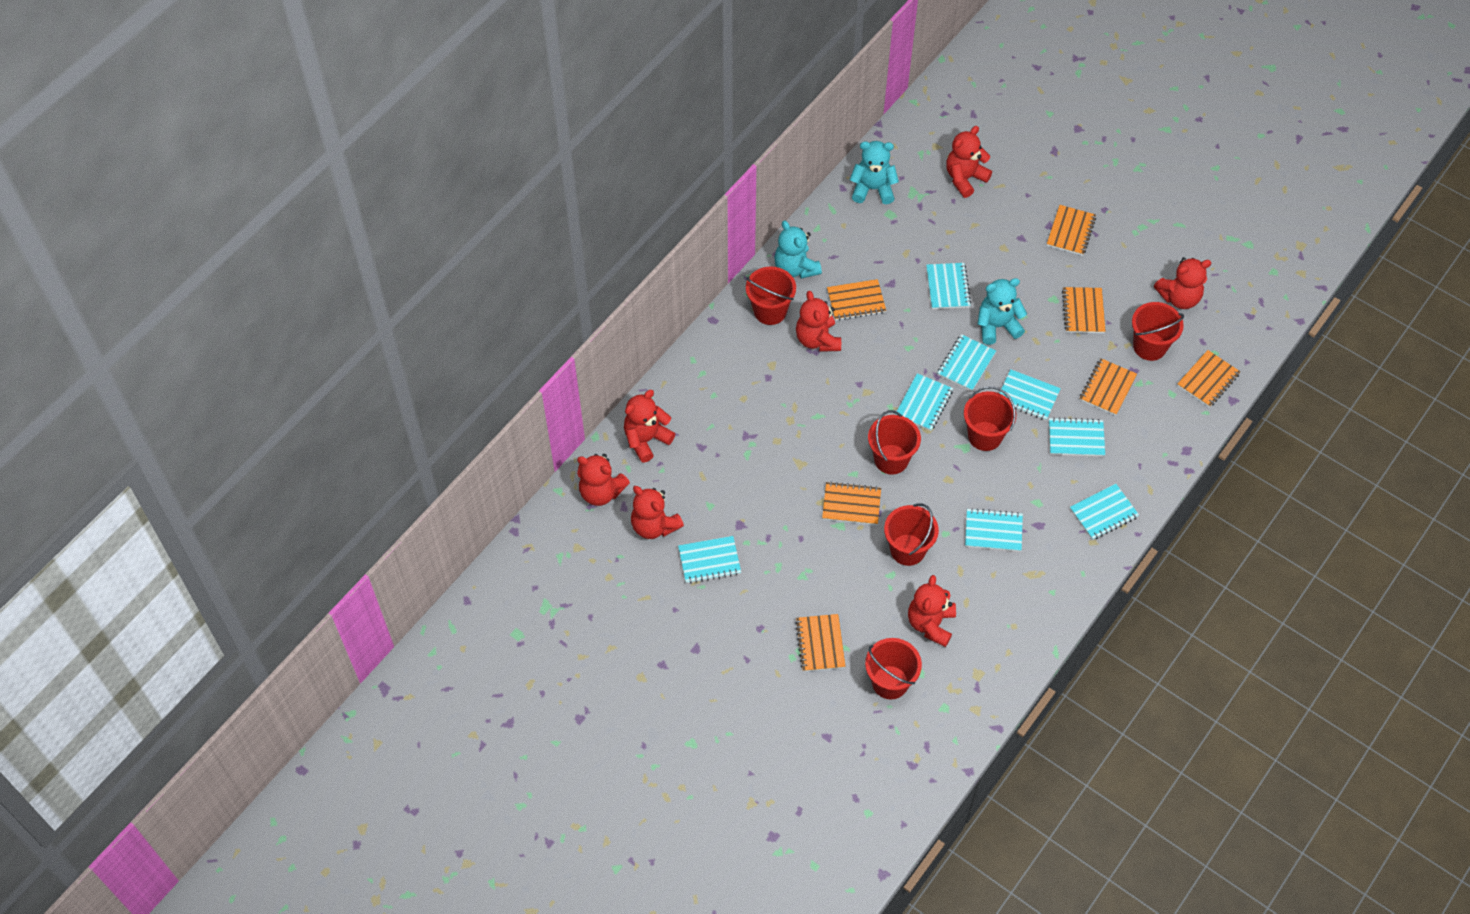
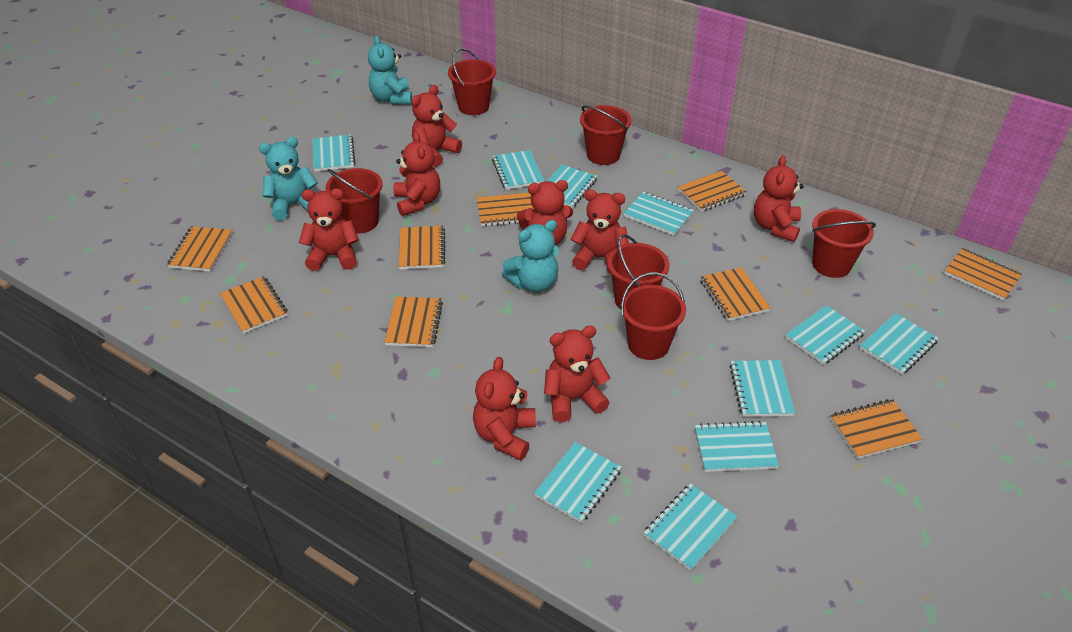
orange notebook: [795,614,846,672] [822,482,881,525] [827,279,886,321] [1047,205,1096,256] [1062,287,1106,333] [1080,358,1137,416] [1177,350,1240,407] = 7 -> [167,226,233,272] [220,276,288,334] [384,297,443,347] [399,226,445,269] [476,193,535,226] [678,171,747,212] [701,267,771,321] [830,399,923,459] [944,248,1022,301] = 9
red teddy bear: [577,454,630,506] [624,390,675,463] [631,486,684,539] [796,291,841,352] [908,575,956,647] [946,126,992,198] [1154,257,1211,309] = 7 -> [299,188,359,271] [393,132,440,216] [412,85,462,167] [473,357,536,460] [517,180,573,245] [544,326,610,422] [571,189,629,274] [754,156,804,242] = 8
turquoise notebook: [678,536,741,584] [895,373,953,431] [926,263,971,309] [938,334,996,391] [965,508,1023,552] [1000,369,1061,421] [1049,417,1105,457] [1070,484,1139,540] = 8 -> [313,135,355,172] [492,150,544,190] [534,442,622,523] [547,165,597,208] [624,192,694,236] [644,483,738,571] [695,421,779,472] [729,360,795,417] [785,305,865,365] [860,313,939,374] = 10

